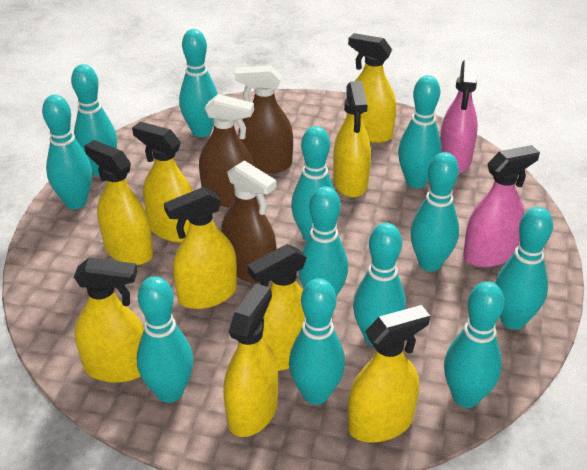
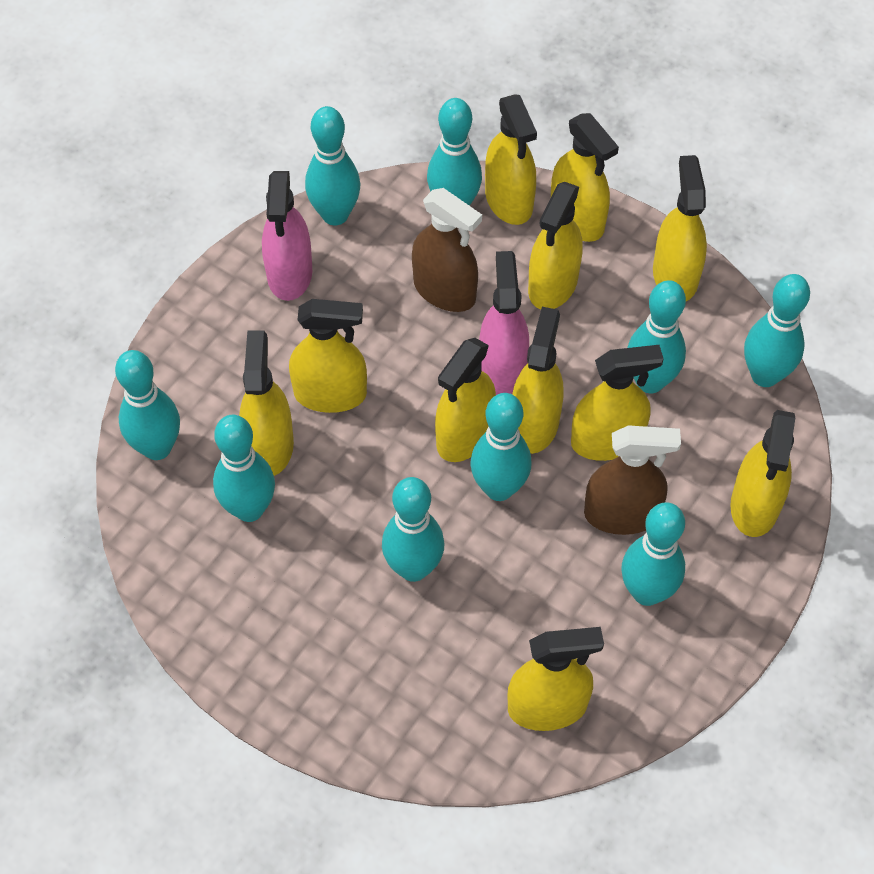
brown spray bottle: [199,94,255,208] [221,160,276,284] [235,65,293,173] = 3 -> [412,188,482,312] [584,425,681,535] = 2
turquoise bowling pin: [42,95,92,209] [71,64,117,176] [137,276,193,403] [179,29,218,137] [289,278,345,405] [291,126,335,241] [298,186,348,297] [353,223,406,346] [398,75,442,188] [410,152,459,272] [444,281,504,408] [495,207,553,330] = 12 -> [115,350,180,460] [213,415,275,522] [305,106,360,225] [382,477,444,582] [427,98,482,206] [470,393,531,501] [621,502,685,606] [627,280,686,393] [744,274,810,387] = 9
yellow spray bottle: [74,258,144,383] [84,140,153,265] [132,122,193,242] [164,187,237,309] [223,283,278,437] [248,244,307,371] [333,81,371,197] [348,33,396,143] [348,305,430,443] = 9 -> [239,330,294,476] [289,299,367,413] [435,338,496,462] [485,94,537,225] [508,627,604,731] [512,307,564,454] [528,182,582,309] [551,113,619,242] [571,345,664,461] [653,155,707,301] [731,410,795,537] = 11

